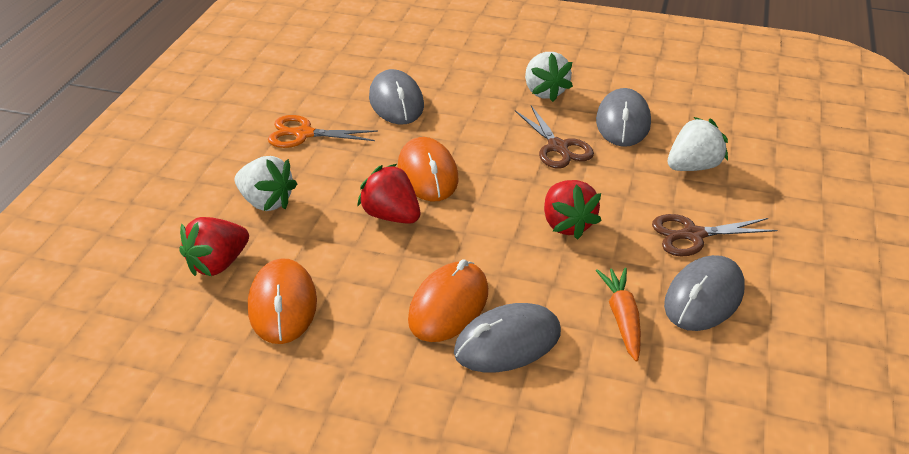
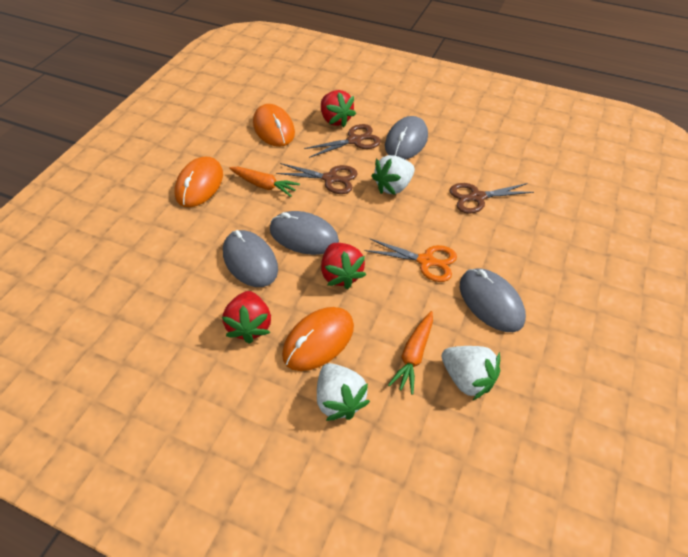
brown scissors: [515,106,594,169] [652,214,777,256] = 2 -> [276,163,358,194] [304,124,381,158] [450,183,534,214] = 3
orange carrot: [596,268,641,362] = 1 -> [229,167,300,197] [388,311,433,395] = 2

